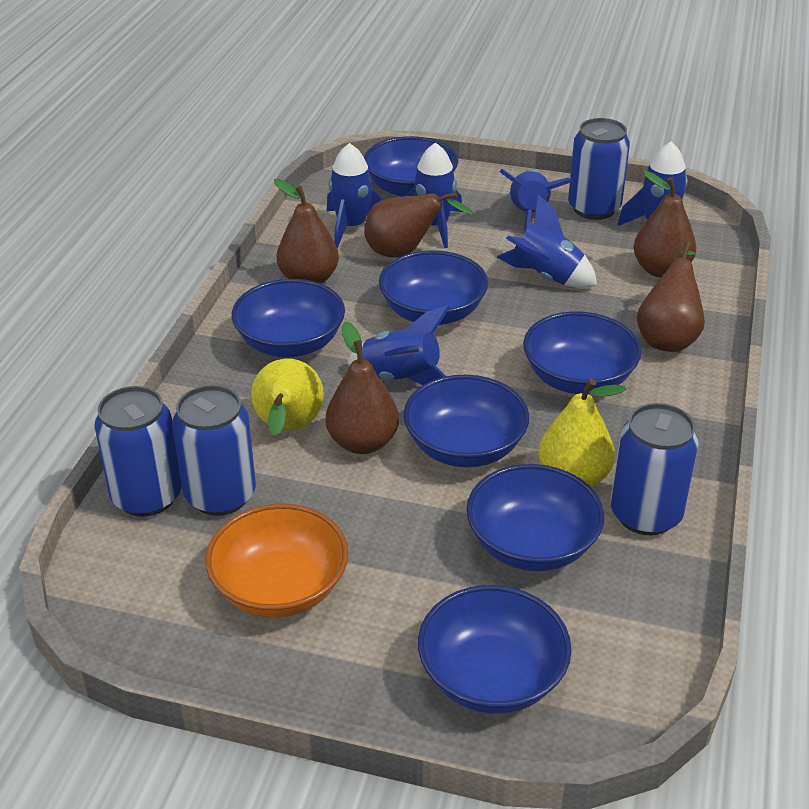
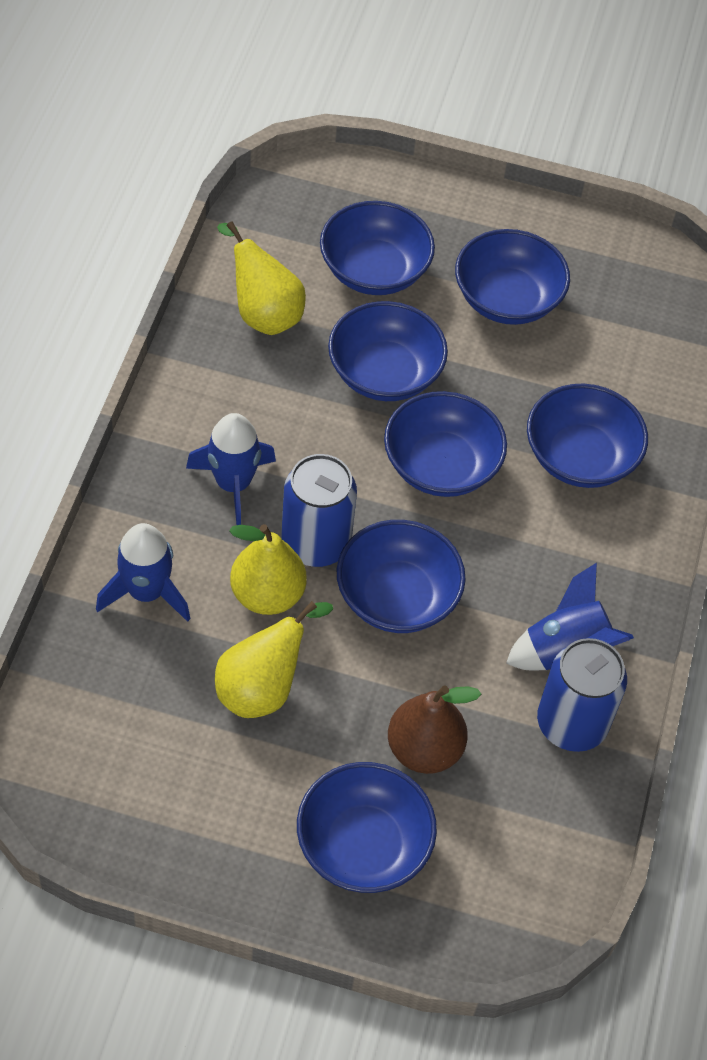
blue can: [94,386,182,517] [172,385,256,516] [568,118,630,220] [610,403,699,535] = 4 -> [281,454,357,567] [537,638,627,752] = 2
blue rocket: [327,143,383,248] [347,305,450,385] [405,142,462,248] [497,195,597,288] [499,169,573,233] [617,141,688,226] = 6 -> [96,523,190,622] [186,413,276,525] [506,563,634,670] = 3
brown pear: [274,179,339,284] [326,321,399,454] [364,192,474,258] [634,171,696,278] [637,242,705,352] = 5 -> [388,686,481,774] = 1
orange bowl: [205,504,348,618] = 1 -> none = 0
yellow pear: [251,359,324,436] [538,379,626,487] = 2 -> [215,601,333,718] [217,221,306,335] [229,524,307,615] = 3

